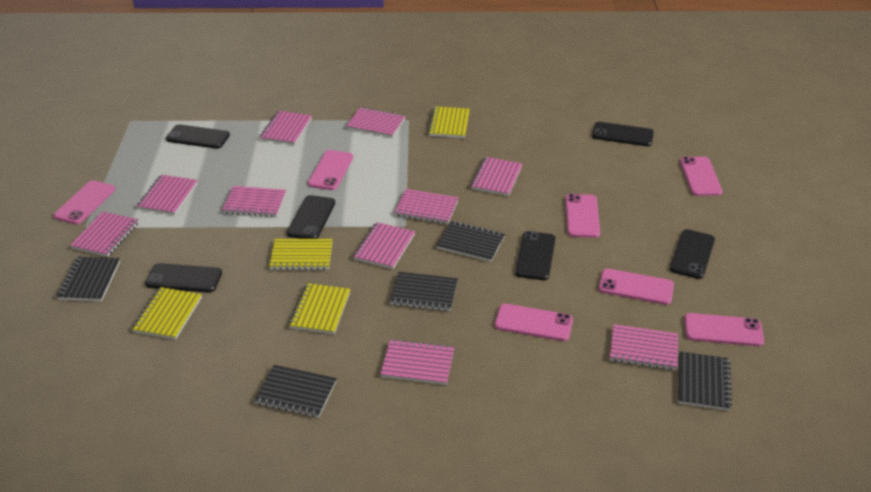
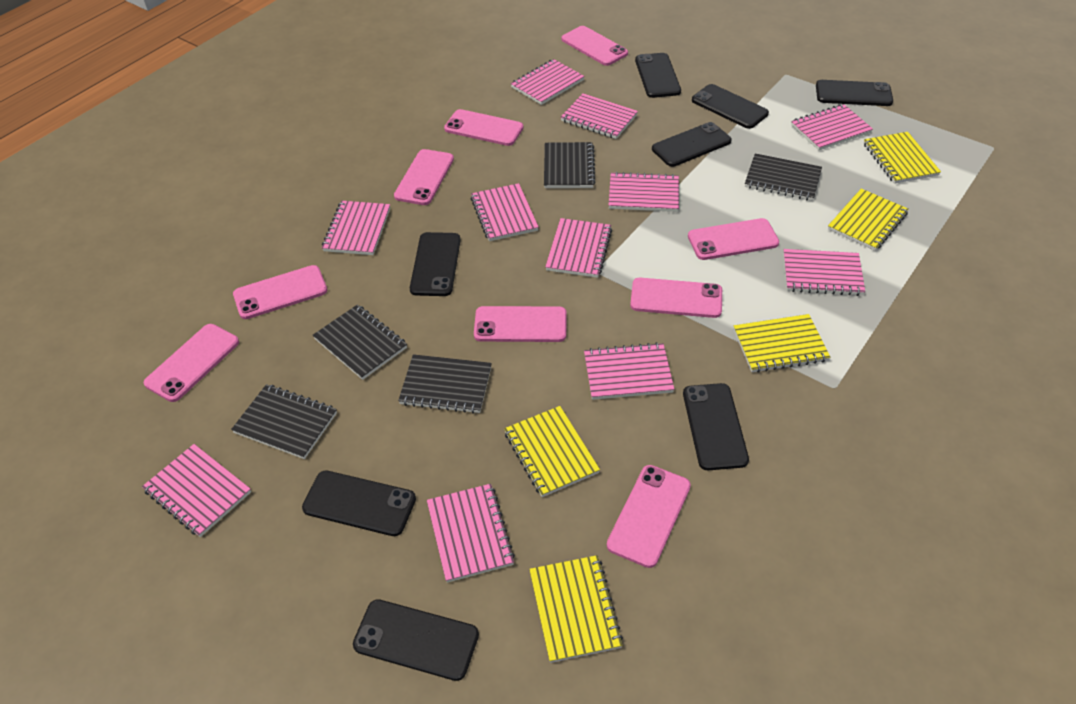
black phone: [145,263,222,293] [166,124,230,149] [287,195,335,239] [515,231,556,280] [592,122,654,146] [670,229,715,279] = 6 -> [302,471,416,536] [353,599,479,681] [410,232,461,296] [635,53,681,98] [652,122,732,167] [683,383,749,470] [692,84,769,129] [816,80,893,106] = 8
pink notebook: [70,212,139,257] [137,175,198,215] [222,186,286,217] [260,111,312,145] [346,107,405,137] [353,222,415,269] [381,339,454,385] [394,189,458,224] [471,157,522,196] [610,324,678,370] = 10 -> [142,444,251,537] [322,201,390,255] [427,484,515,583] [471,183,539,241] [511,59,585,105] [545,218,612,278] [561,93,638,139] [584,342,674,400] [609,172,679,212] [783,249,865,296] [791,104,873,150] = 11
pink phone: [53,180,115,224] [308,150,353,190] [495,304,573,341] [565,194,600,238] [599,269,674,305] [680,157,723,196] [684,313,764,346] = 7 -> [143,324,239,402] [233,265,327,319] [394,149,454,205] [444,109,523,146] [474,306,567,342] [562,26,628,66] [607,465,691,568] [630,278,722,318] [688,218,779,260] = 9
yellow notebook: [132,287,202,340] [269,239,333,270] [289,283,350,334] [428,106,470,138] = 4 -> [504,406,600,497] [529,555,623,663] [734,314,830,373] [828,189,909,251] [863,132,941,184] = 5

